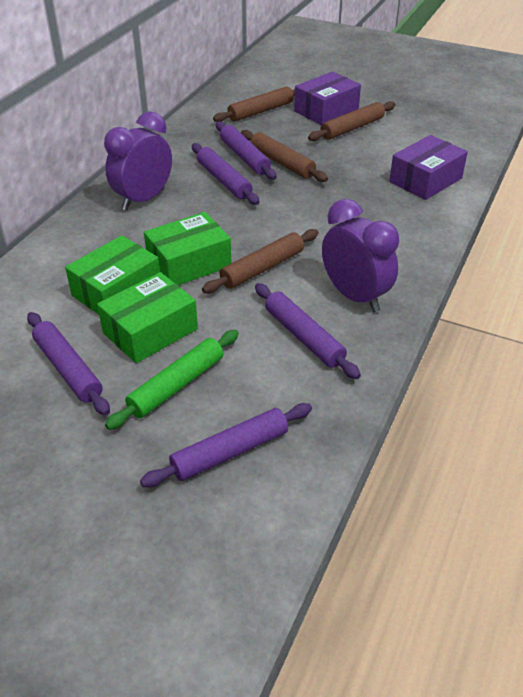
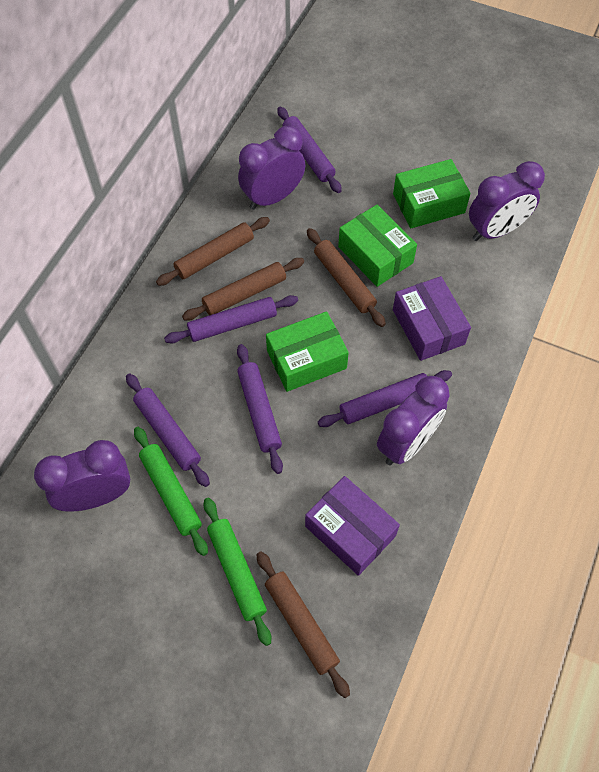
green rolling pin: [105,330,239,430] = 1 -> [134,427,208,556] [204,498,271,646] = 2
purple clock: [104,112,172,211] [322,199,399,312] = 2 -> [34,440,130,512] [238,126,305,210] [377,376,450,465] [469,161,545,241] = 4

